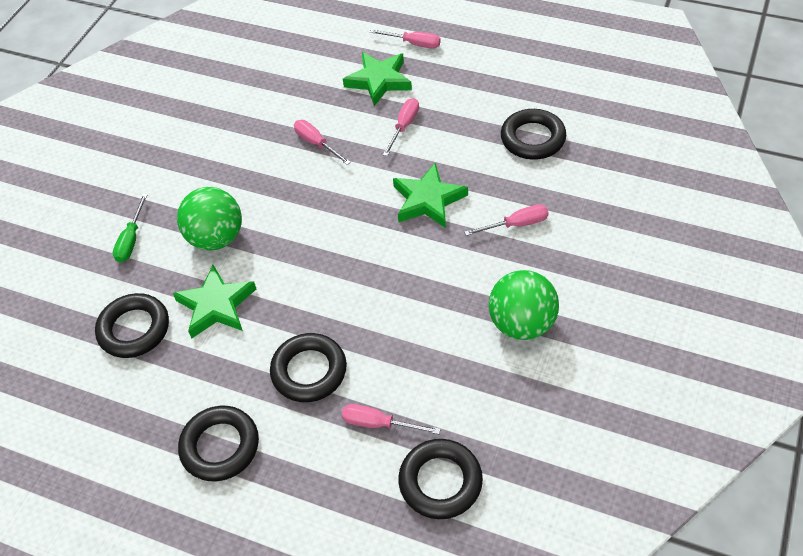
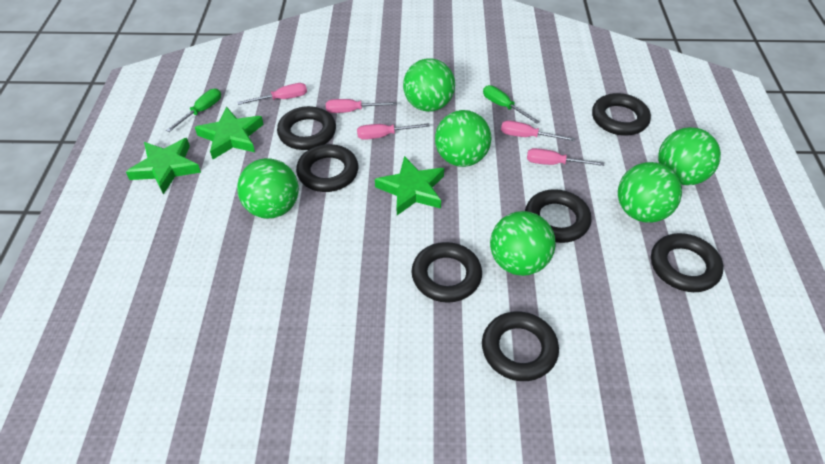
black ring: [95,293,169,358] [178,406,259,481] [270,333,347,402] [398,439,483,519] [501,109,566,160] = 5 -> [277,106,336,150] [296,144,358,192] [411,242,482,303] [482,311,559,381] [525,189,591,243] [592,93,651,136] [651,233,724,292] = 7
green ball: [177,187,242,250] [489,270,559,340] = 2 -> [237,158,299,219] [403,59,455,112] [435,110,491,167] [490,211,556,276] [618,162,682,223] [658,127,721,185] = 6
green screwdriver: [113,194,148,262] = 1 -> [166,89,221,132] [483,85,540,124] = 2

